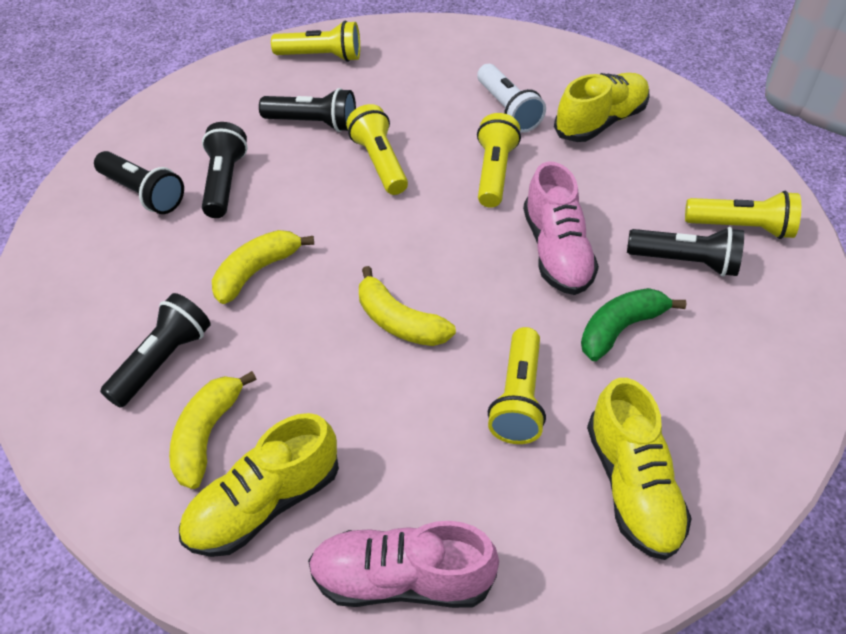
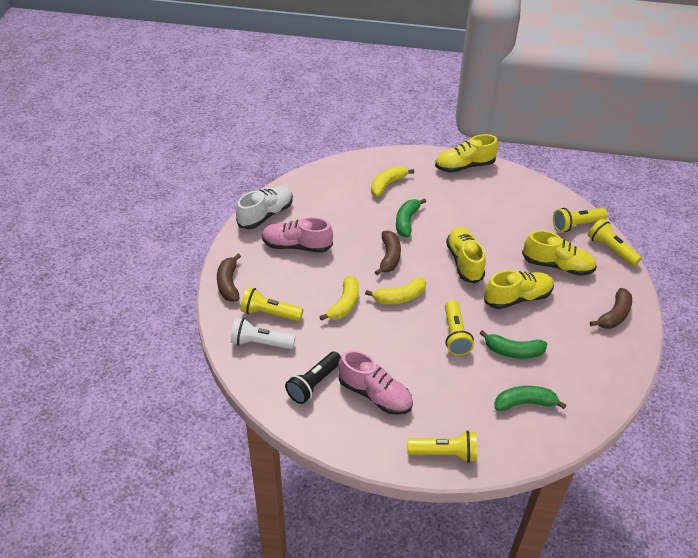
black flashlight: [94,151,184,214] [100,293,210,408] [202,122,248,218] [259,88,356,132] [627,227,744,277] = 5 -> [285,352,341,404] = 1
brown banana: none = 0 -> [217,254,241,302] [375,230,401,275] [590,288,632,329] = 3
green banana: [581,288,686,361] = 1 -> [396,198,426,237] [479,330,547,359] [494,386,566,411] = 3
white shoe: none = 0 -> [236,186,293,229] = 1
yellow shoe: [179,413,339,557] [554,73,649,142] [587,378,692,560] = 3 -> [435,134,498,173] [446,227,485,284] [484,270,554,309] [522,230,597,276] = 4

